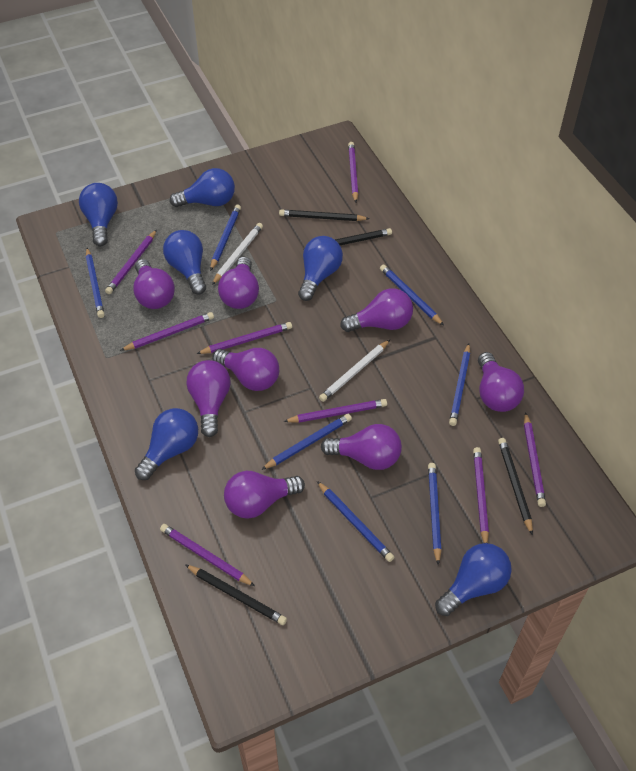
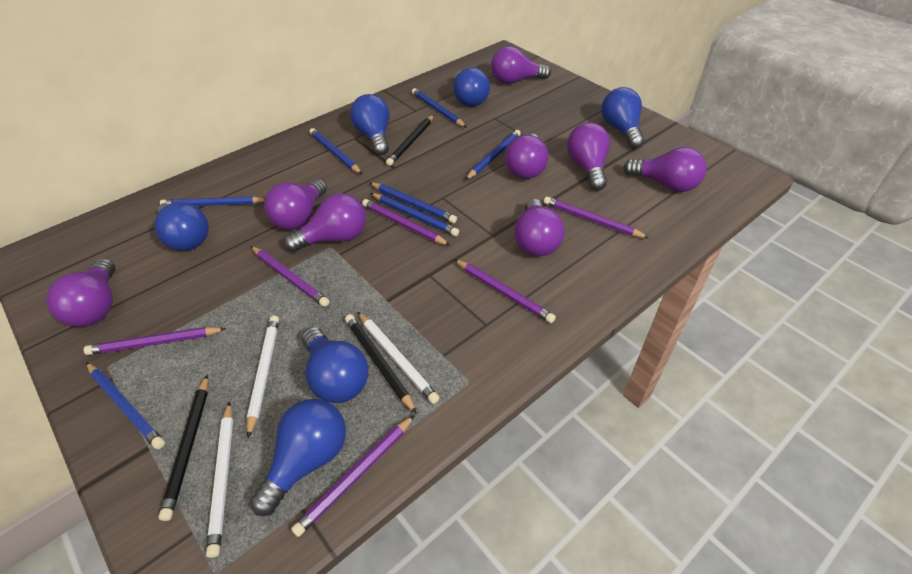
black pencil: [185,565,287,625] [279,209,370,221] [303,228,392,250] [498,438,533,536] = 4 -> [158,375,208,521] [345,314,417,414] [386,115,434,166] = 3
purple pencil: [105,230,157,294] [120,312,214,351] [160,524,255,586] [196,322,292,354] [283,399,387,423] [348,142,358,203] [473,447,489,543] [524,412,546,507] = 8 -> [84,327,226,355] [251,246,329,307] [291,415,415,537] [362,199,451,246] [454,259,556,323] [544,196,649,238] = 6
white pencil: [212,223,263,285] [319,340,390,402] = 2 -> [206,401,233,558] [247,315,279,438] [358,312,439,404] = 3

